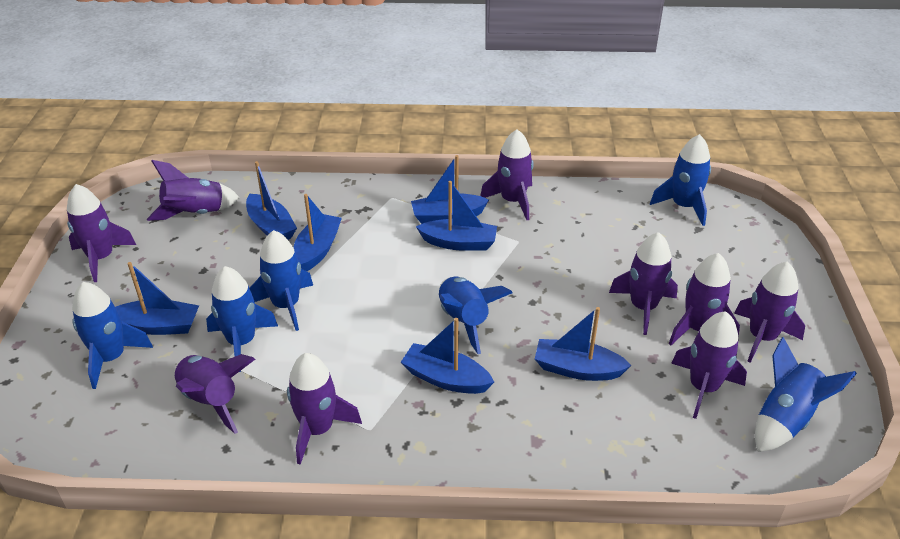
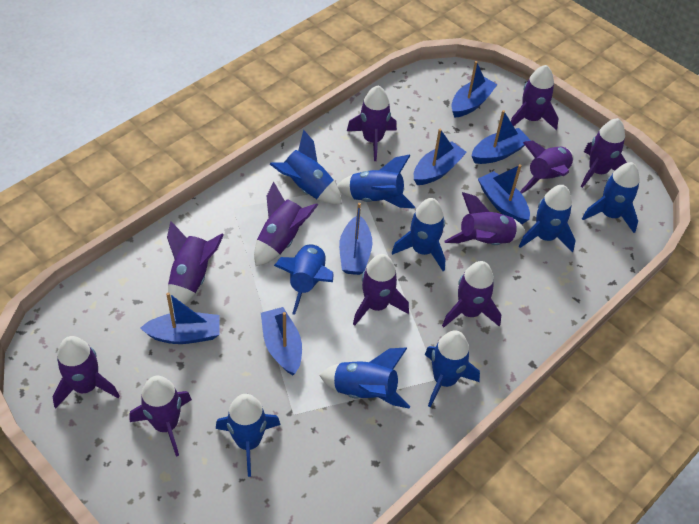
blue rocket: [72,282,153,389] [206,266,278,372] [249,230,313,331] [439,277,513,354] [650,134,711,226] [755,337,857,452] = 6 -> [216,394,280,477] [270,129,342,204] [274,243,334,315] [319,348,410,409] [337,154,415,209] [392,198,446,271] [425,330,480,408] [519,185,576,252] [582,162,640,233] = 9
purple rocket: [67,184,136,282] [147,160,240,221] [175,354,255,434] [287,353,362,465] [480,129,534,220] [609,232,678,335] [669,253,740,345] [671,311,747,419] [734,261,805,363] = 9 -> [52,336,120,408] [129,376,192,457] [167,221,224,311] [254,182,318,266] [347,86,397,161] [353,254,409,326] [442,261,501,327] [445,192,525,245] [511,65,559,130] [520,141,574,194] [581,118,627,188] = 11

